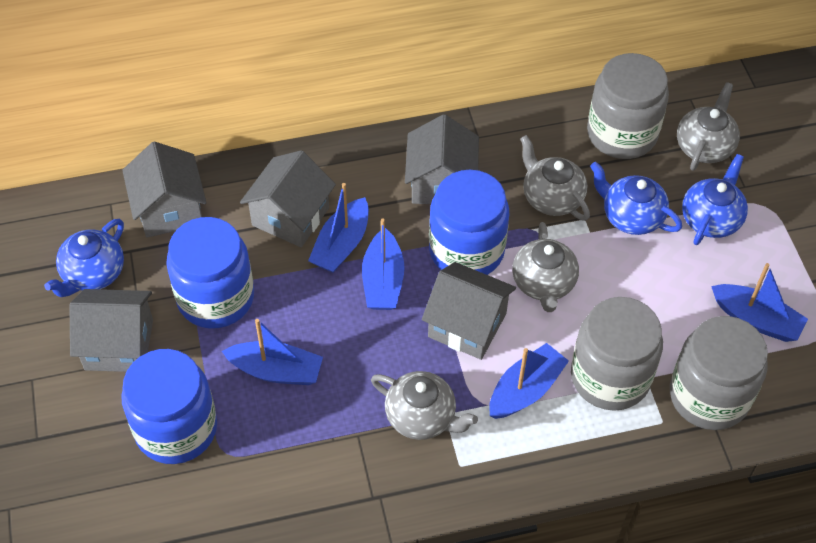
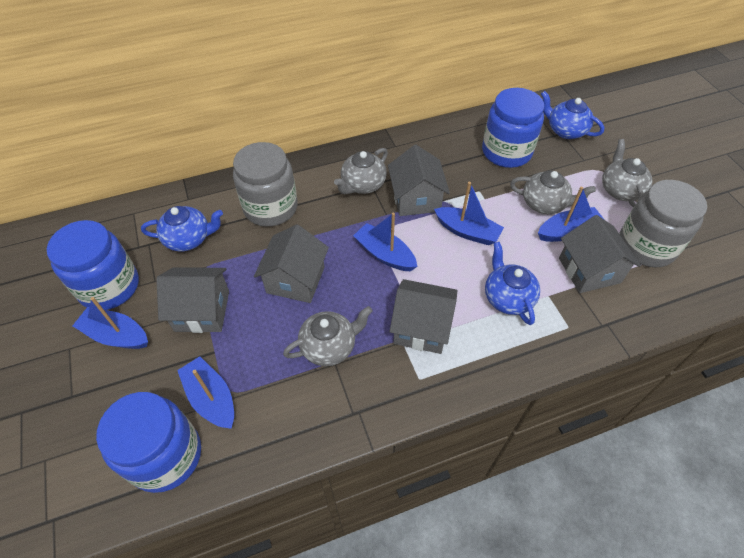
grey jar: [571,297,663,411] [587,53,669,159] [670,316,768,430] = 3 -> [233,142,298,227] [619,180,707,267] = 2

